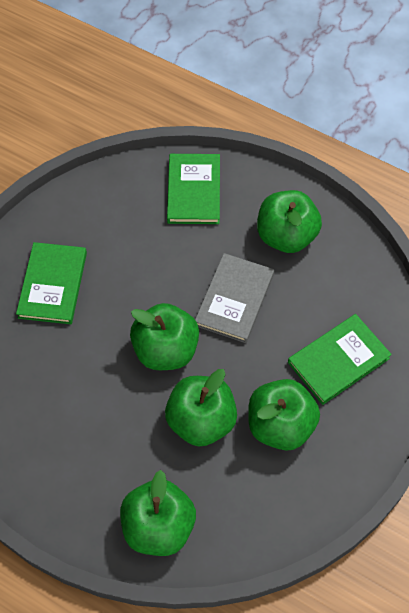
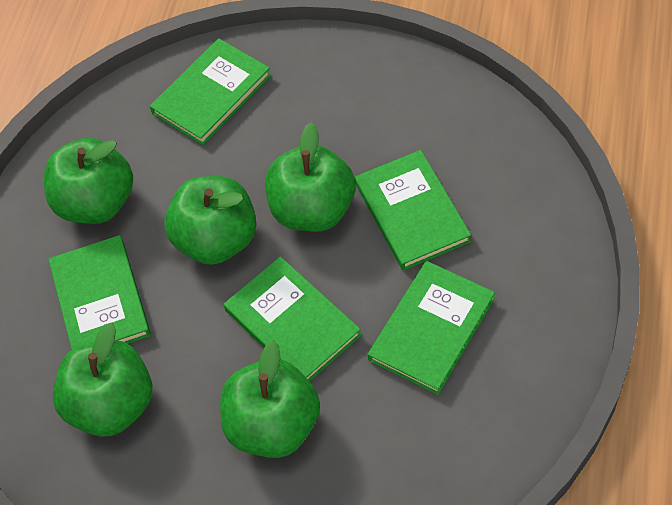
green book: [16,242,87,324] [167,154,220,224] [288,314,392,405] = 3 -> [48,235,151,350] [150,38,271,145] [224,256,362,381] [355,150,471,271] [368,261,495,395] = 5
grey book: [195,253,274,343] = 1 -> none = 0

